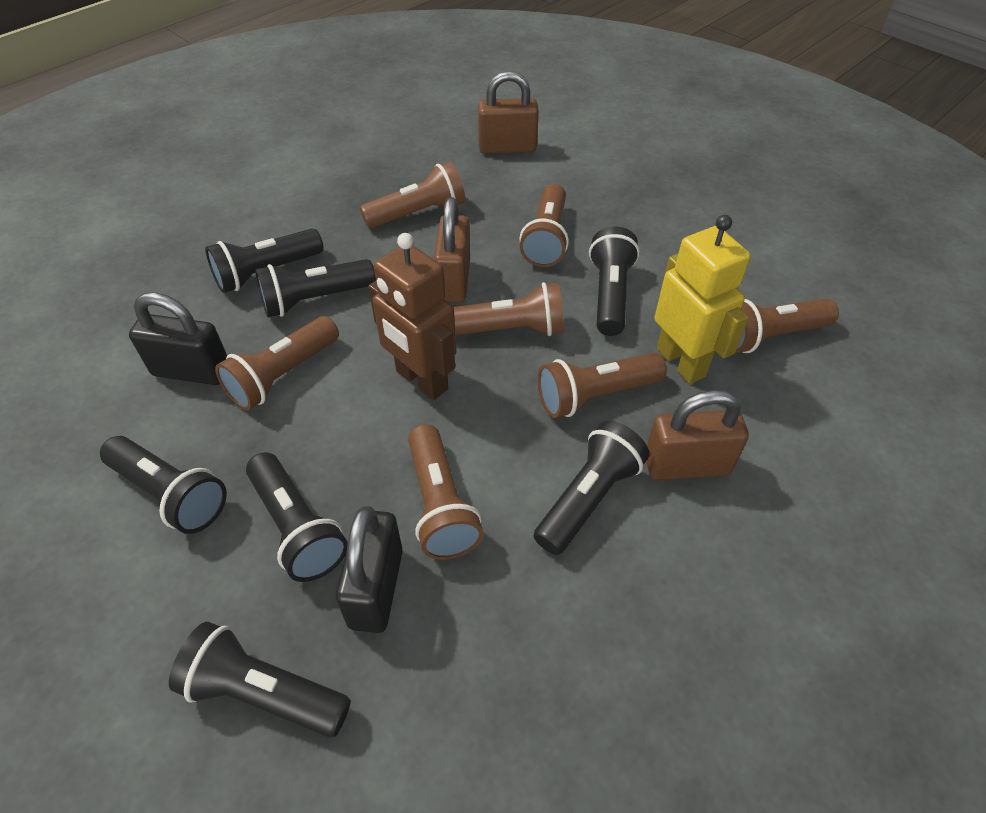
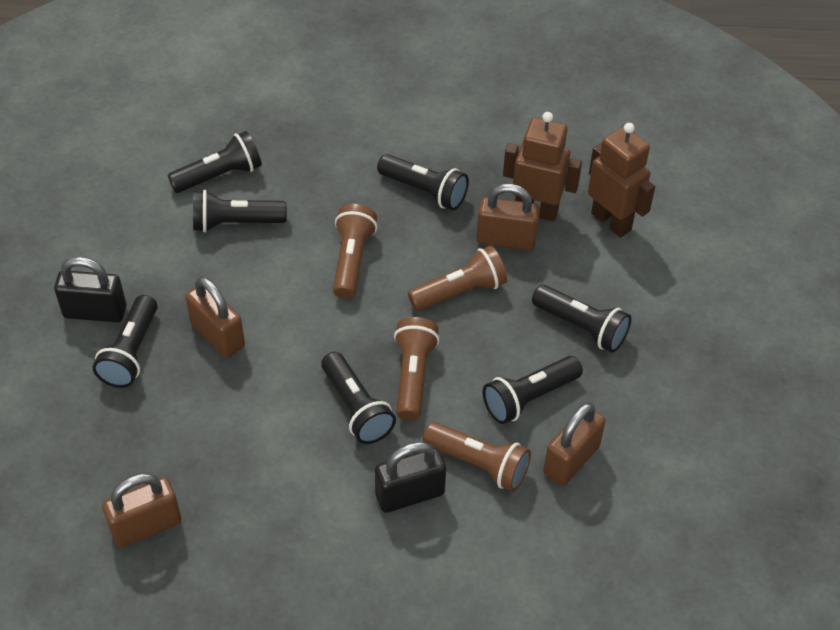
brown flashlight: [215,316,339,410] [360,161,465,228] [408,424,484,560] [453,282,564,336] [520,184,569,267] [538,353,667,418] [736,298,839,353] = 7 -> [333,204,377,299] [394,317,439,421] [408,246,507,311] [423,422,531,492] = 4
brown padlock: [434,197,470,303] [478,71,539,154] [646,390,749,480] = 3 -> [102,473,181,548] [185,277,245,358] [476,184,540,250] [543,402,606,486] = 4
brown robot: [368,233,456,400] = 1 -> [503,112,582,222] [588,123,655,238] = 2
yellow robot: [654,215,751,384] = 1 -> none = 0

